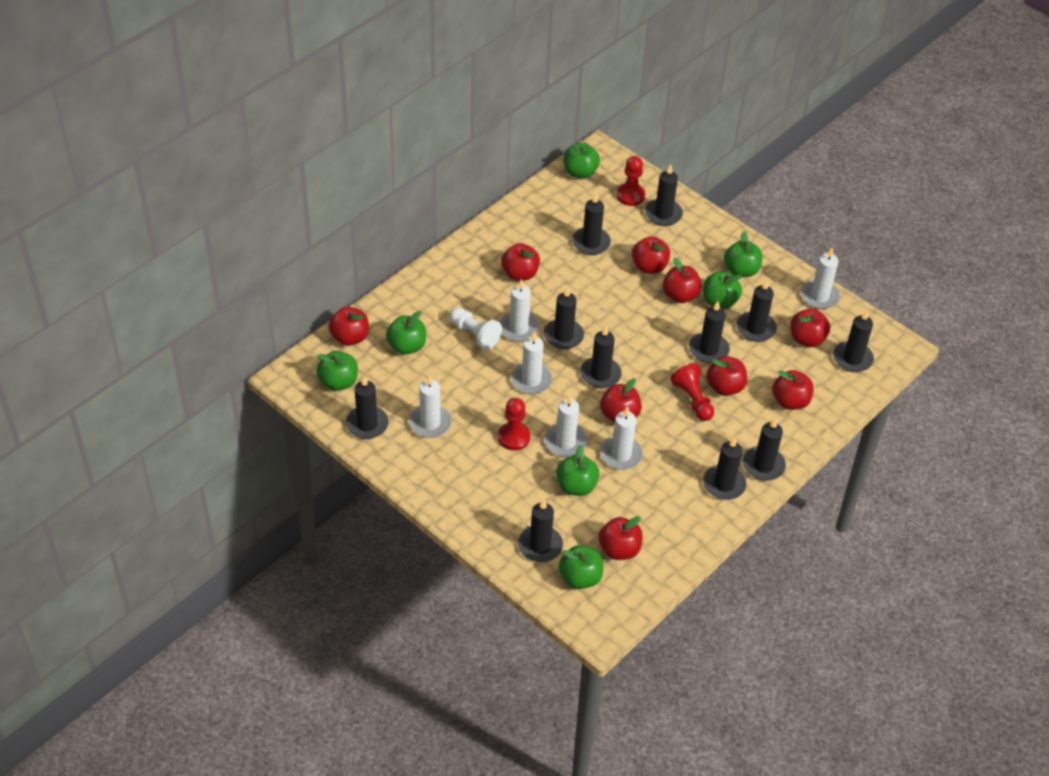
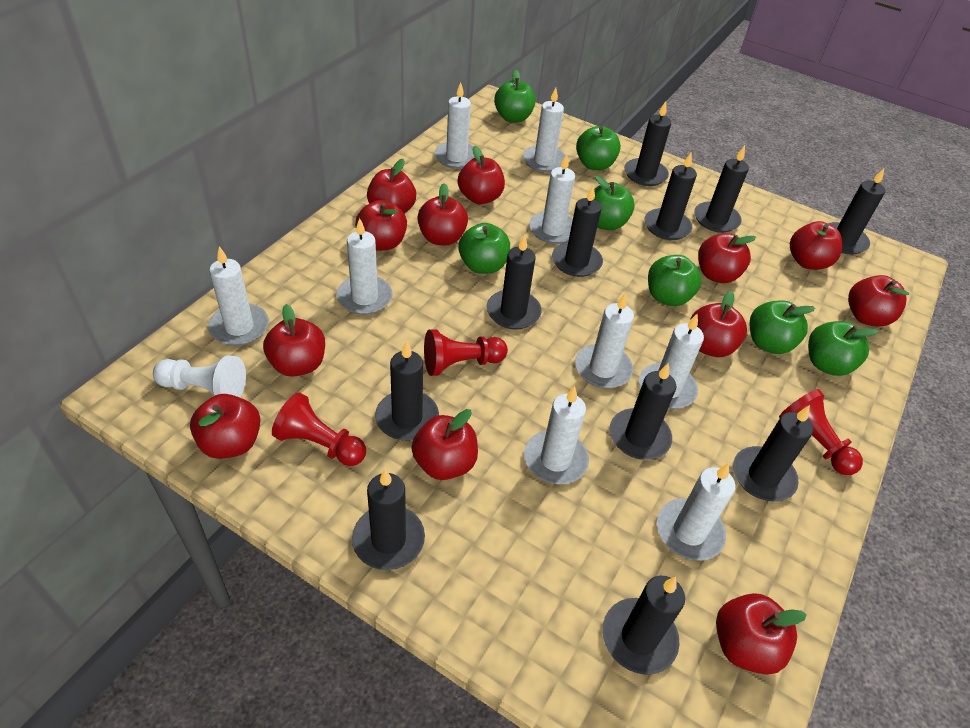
red apple: [329,307,369,346] [501,243,540,281] [598,516,643,560] [600,378,642,423] [632,236,670,274] [663,258,702,303] [706,356,747,396] [772,370,814,410] [790,309,830,347] = 9 -> [190,394,260,459] [263,304,325,377] [355,200,407,251] [367,159,416,213] [411,409,478,480] [417,183,468,245] [458,146,505,204] [690,291,747,357] [698,233,756,283] [716,593,807,675] [790,221,842,270] [848,275,909,327] = 12
white candle: [409,374,452,438] [500,279,539,342] [511,331,552,394] [544,394,587,457] [600,406,643,470] [801,248,840,309] = 6 -> [208,246,269,346] [337,218,393,315] [435,82,475,169] [523,87,565,173] [524,386,589,484] [529,154,575,244] [575,292,634,388] [639,314,704,409] [657,463,736,561] = 9

